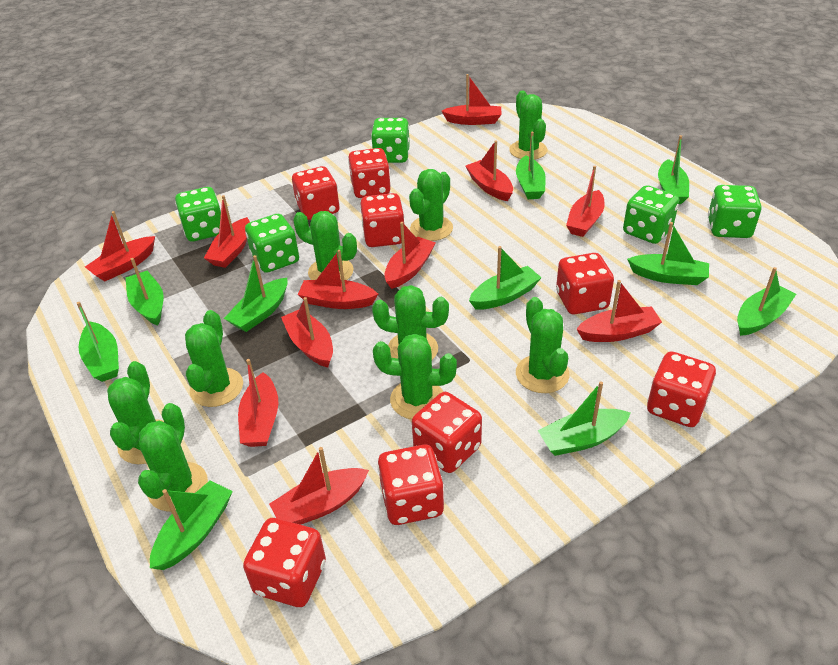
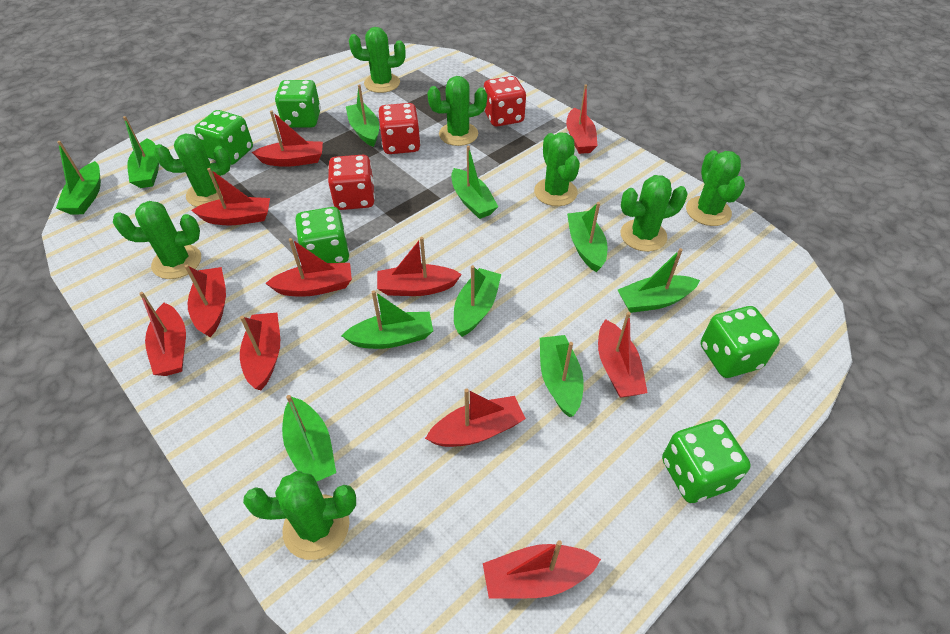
green cactus: [107,361,164,464] [138,403,208,512] [185,310,243,407] [293,211,357,280] [372,285,449,360] [373,334,457,419] [409,169,453,241] [509,90,548,160] [516,297,569,393] = 9 -> [113,201,201,279] [154,134,231,207] [243,471,356,560] [349,27,405,93] [427,76,487,146] [534,132,580,206] [621,175,688,252] [686,150,745,226] = 8
red dice: [243,518,326,607] [292,166,339,220] [348,148,391,198] [360,193,404,247] [378,445,444,525] [412,392,482,473] [556,253,614,314] [647,351,716,427] = 8 -> [328,155,375,210] [378,103,421,154] [484,76,526,127] = 3

